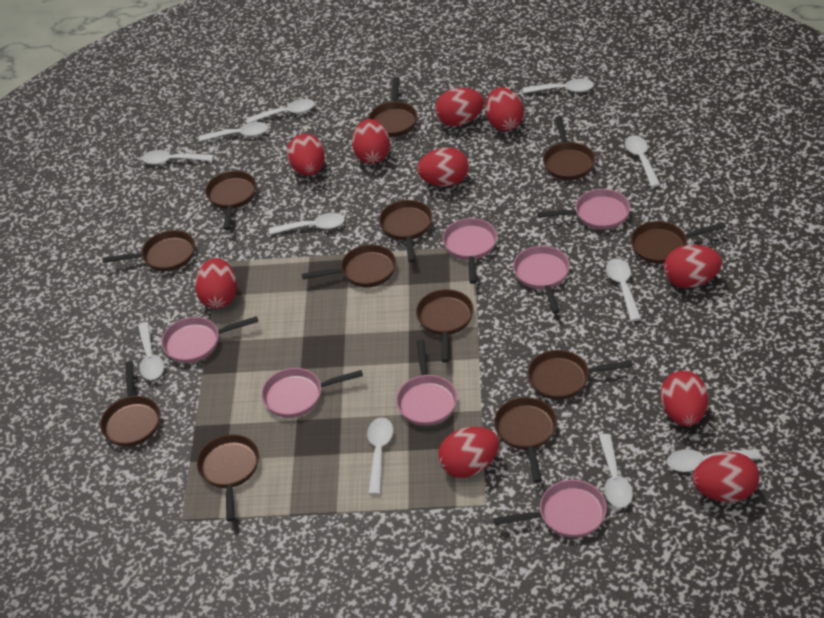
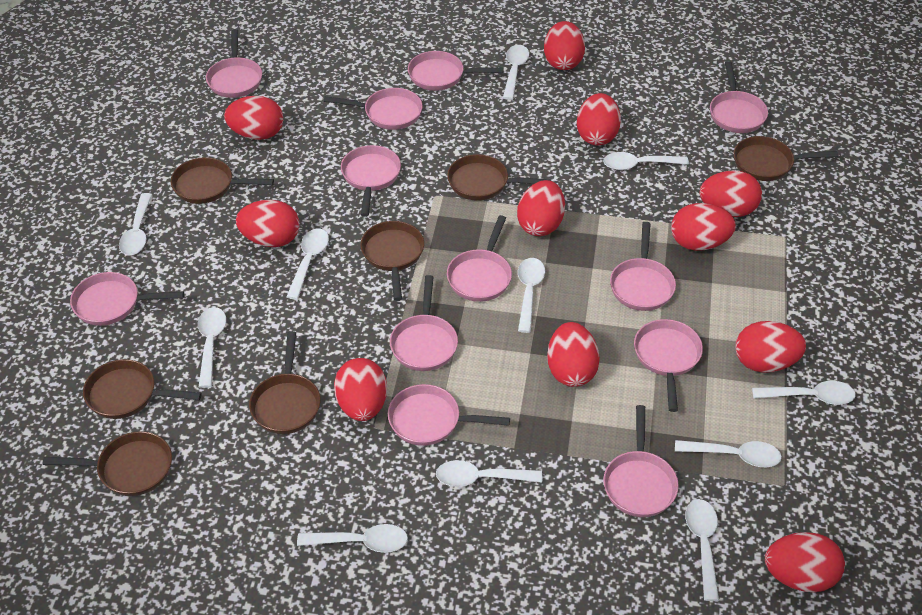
brown pan: [100,361,160,447] [102,230,195,272] [197,434,259,522] [205,171,256,230] [302,244,396,287] [368,77,418,137] [379,200,433,263] [416,289,474,363] [494,397,557,483] [528,350,633,400] [543,116,595,180] [630,221,726,264] = 12 -> [43,431,172,496] [83,359,202,419] [171,157,274,204] [249,331,321,434] [360,221,424,301] [447,154,551,201] [734,136,838,181] = 7
pink pan: [161,316,258,363] [261,368,363,418] [396,340,457,426] [442,218,497,284] [494,480,607,538] [513,246,570,314] [537,189,630,230] = 7 -> [70,272,184,326] [206,29,262,98] [324,88,423,130] [341,145,401,217] [388,384,510,446] [390,275,458,371] [408,51,503,91] [447,215,512,302] [603,405,679,517] [610,222,676,311] [634,319,703,412] [710,61,768,133] = 12
red egg: [195,258,237,309] [287,134,325,176] [352,119,390,164] [417,147,469,187] [435,88,484,126] [438,427,499,478] [485,87,524,131] [660,371,708,426] [664,245,722,288] [692,452,760,502] = 10 -> [224,96,283,140] [236,200,299,247] [334,358,387,421] [517,180,565,236] [544,21,585,70] [547,322,600,387] [577,93,621,145] [671,203,736,251] [700,170,762,217] [735,321,806,373] [765,532,845,593] = 11

